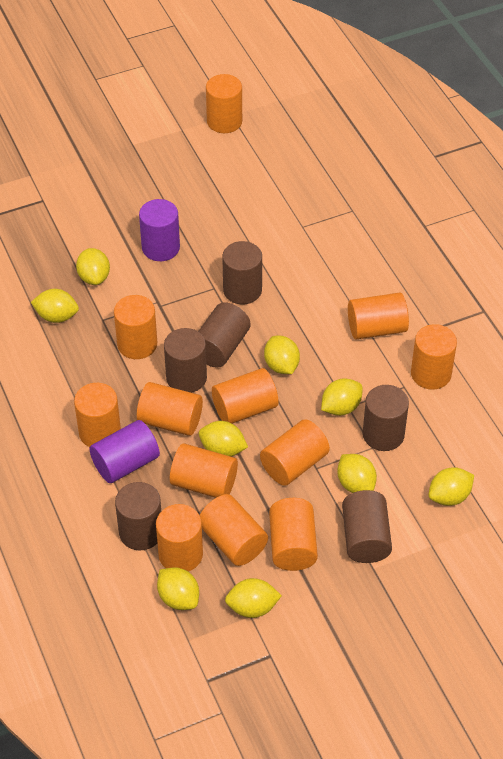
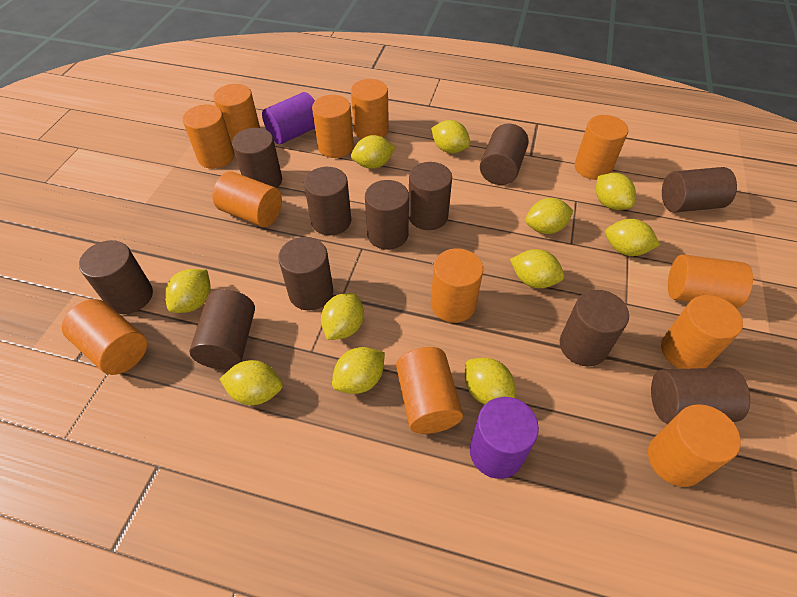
brown cylinder: [115,482,161,551] [164,328,207,393] [198,302,251,368] [222,241,262,304] [342,490,392,563] [363,385,409,451] = 6 -> [79,240,153,314] [189,289,255,370] [232,128,282,188] [278,237,333,310] [304,167,351,236] [365,180,409,250] [409,162,452,230] [480,124,529,185] [560,290,629,366] [651,368,750,424] [662,167,737,213] = 11
yellow lemon: [31,289,79,323] [76,248,110,285] [157,567,199,610] [199,421,248,457] [225,578,282,618] [264,336,300,374] [321,378,363,416] [337,454,377,493] [429,467,474,506] = 9 -> [165,269,211,313] [220,360,283,405] [321,293,364,340] [332,347,385,394] [351,135,396,169] [431,120,470,153] [465,358,515,404] [510,249,564,288] [525,198,574,234] [596,173,636,210] [605,219,660,256] = 11

